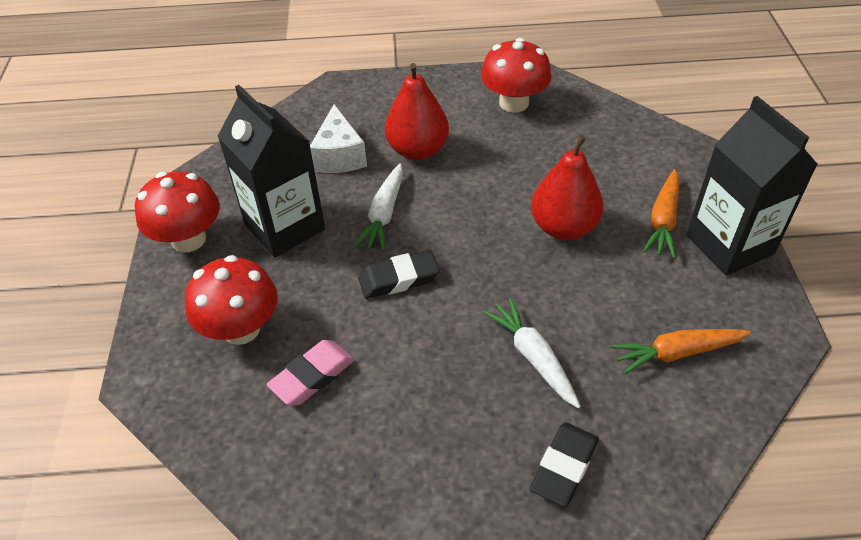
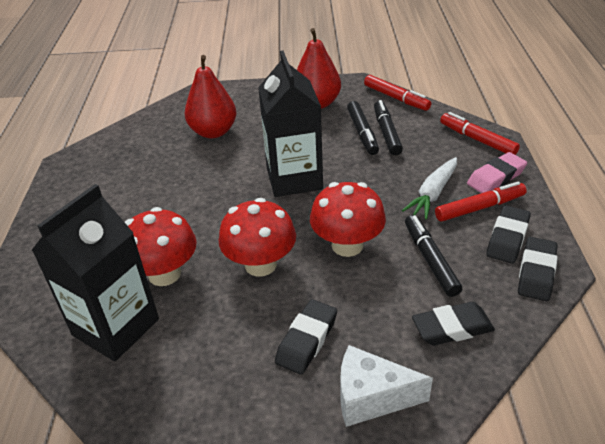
black eraser: [358,250,439,299] [530,423,599,507] = 2 -> [275,299,337,375] [412,302,495,345] [486,205,531,264] [518,237,557,301] = 4
black marker: none = 0 -> [347,101,379,155] [374,100,403,155] [405,215,462,297] = 3
orange carrot: [611,329,751,375] [643,169,679,258] = 2 -> none = 0
red marker: none = 0 -> [364,75,431,111] [435,181,527,221] [440,112,520,155] = 3
white carrot: [354,163,403,251] [483,298,581,409] = 2 -> [402,157,457,220] = 1

